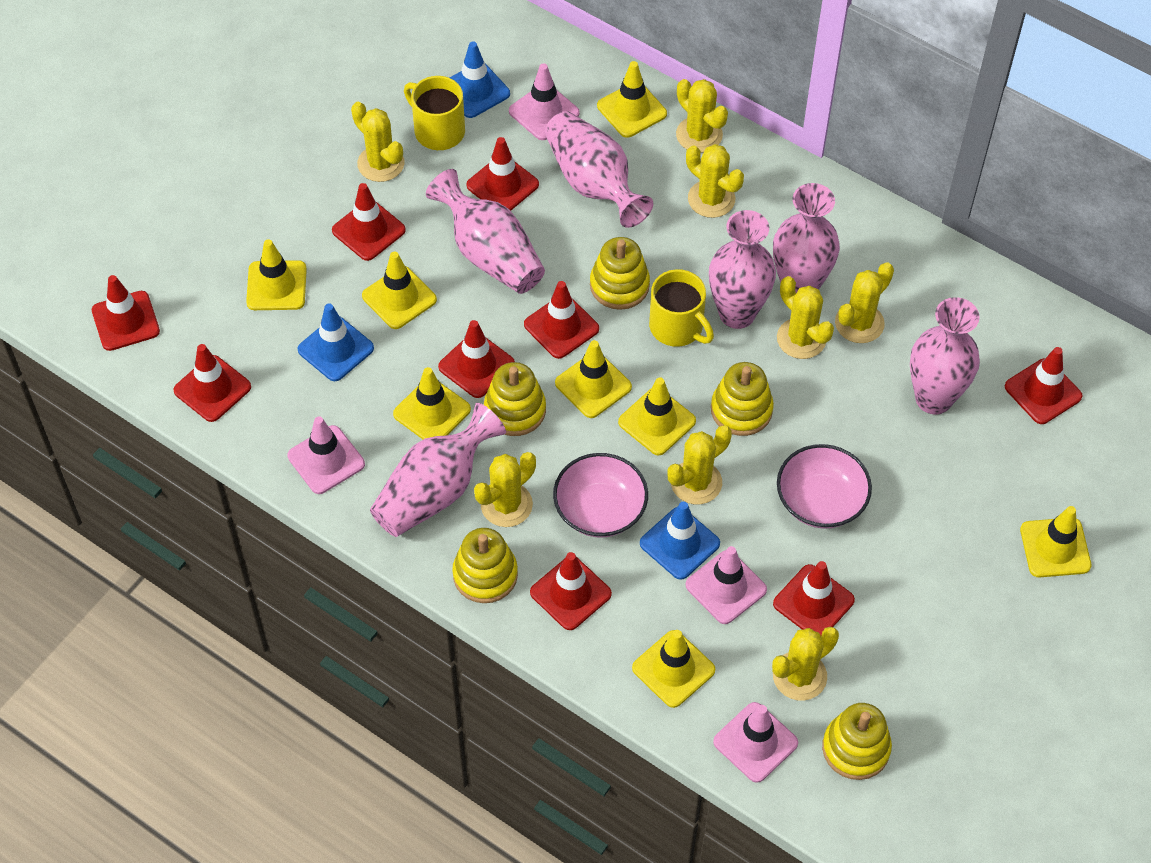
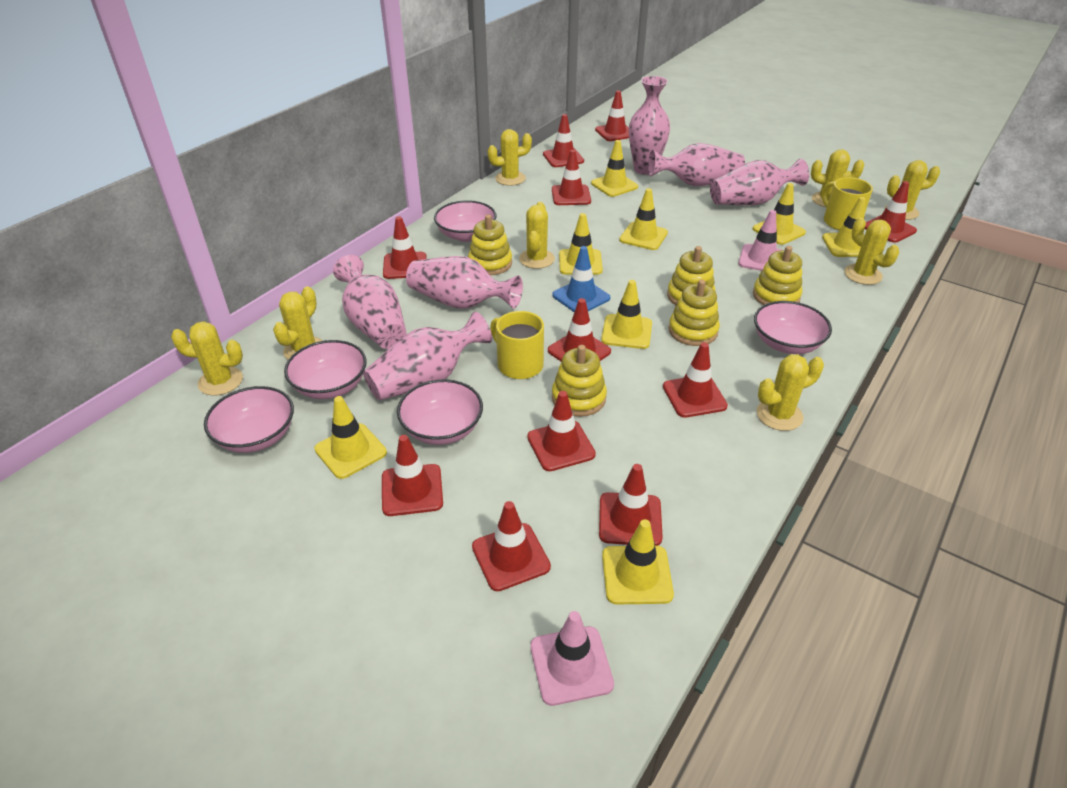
blue traffic cone: [297,304,374,381] [450,41,510,118] [640,501,720,580] = 3 -> [552,246,610,312] = 1
pink bowl: [553,453,648,538] [777,444,872,529] = 2 -> [204,386,294,453] [284,340,367,399] [397,379,483,445] [434,200,496,242] [754,301,832,354] = 5
pink traffic cone: [287,416,365,494] [509,63,580,140] [685,546,767,624] [713,702,798,783] = 4 -> [530,611,614,706] [738,210,782,271] = 2
red traffic cone: [92,275,160,351] [173,344,251,422] [332,183,406,261] [438,320,515,398] [466,137,539,211] [524,281,599,359] [530,552,612,630] [773,561,855,635] [1005,347,1082,424] = 9 -> [382,435,443,516] [383,216,427,279] [472,501,551,591] [527,391,596,471] [543,114,584,167] [548,298,611,361] [552,150,591,205] [595,90,629,141] [599,464,663,546] [663,342,728,418] [865,181,917,243] = 11

